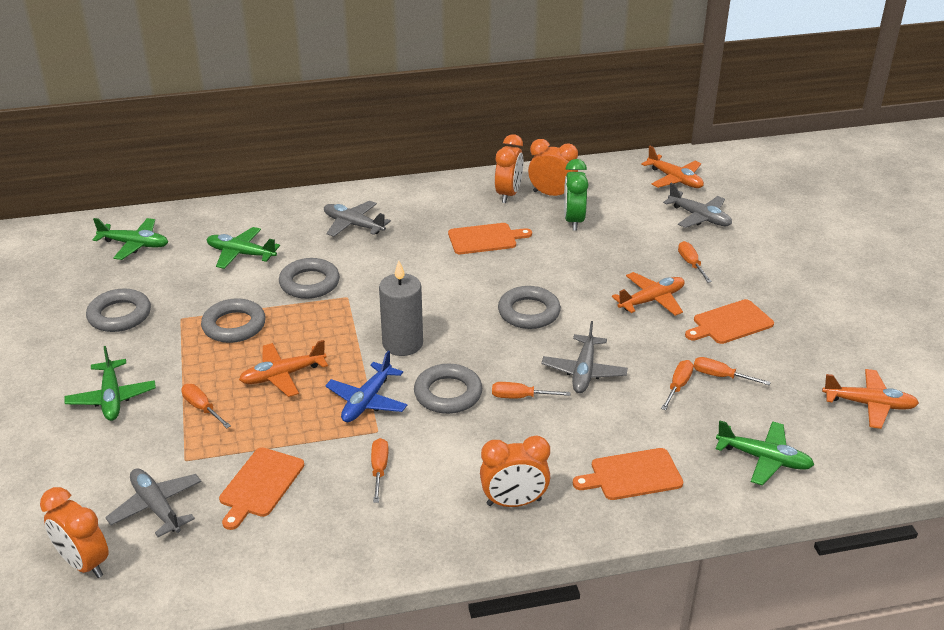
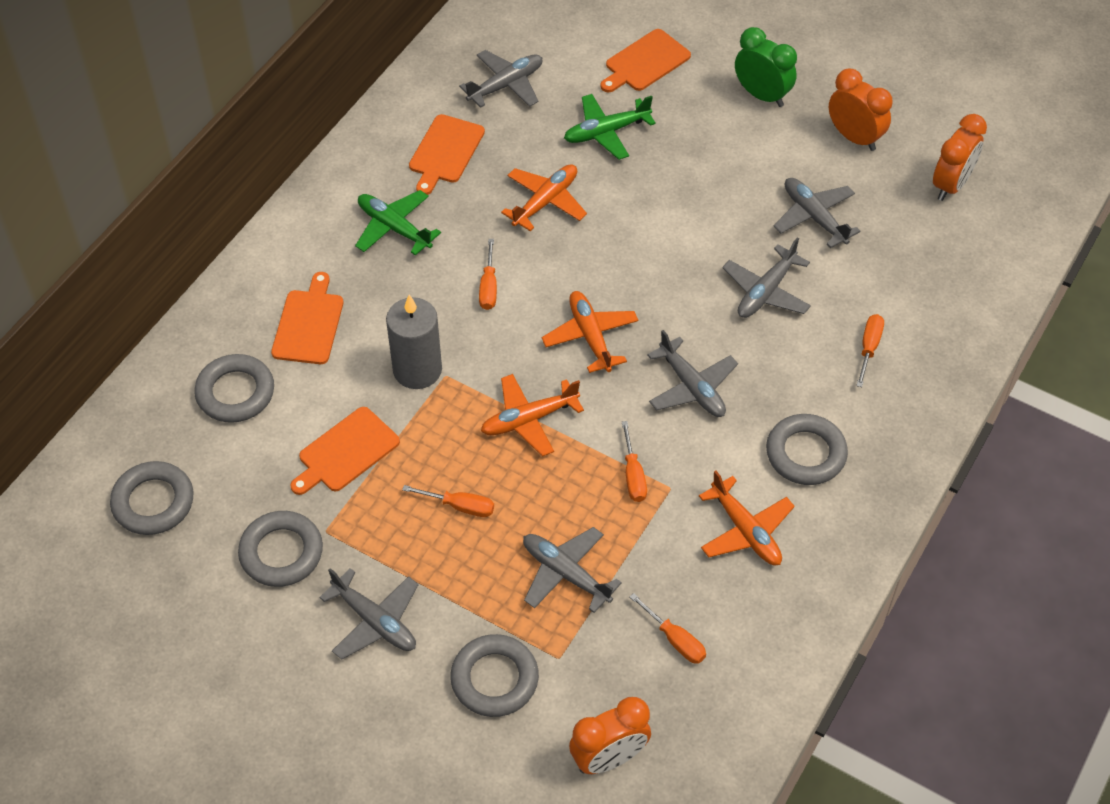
blue plane: [325,351,408,422] = 1 -> none = 0
green plane: [65,346,156,421] [92,218,168,260] [207,227,280,269] [716,420,814,486] = 4 -> [355,190,441,256] [564,94,656,160] = 2
grey plane: [105,468,202,537] [324,201,391,237] [541,321,628,393] [663,183,732,228] = 4 -> [319,568,419,659] [459,50,542,108] [523,527,622,613] [647,330,738,417] [722,238,811,318] [774,178,860,248] = 6
orange clock: [40,487,109,578] [480,435,550,507] [495,134,523,203] [528,139,578,196] = 4 -> [569,697,651,774] [829,69,893,151] [933,114,987,201] = 3
orange screwdriver: [181,384,231,428] [371,438,388,503] [492,382,570,398] [661,360,694,410] [678,241,712,283] [694,357,771,385] = 6 -> [402,485,494,517] [479,239,497,310] [622,421,647,502] [630,593,706,664] [856,314,884,387] = 5

